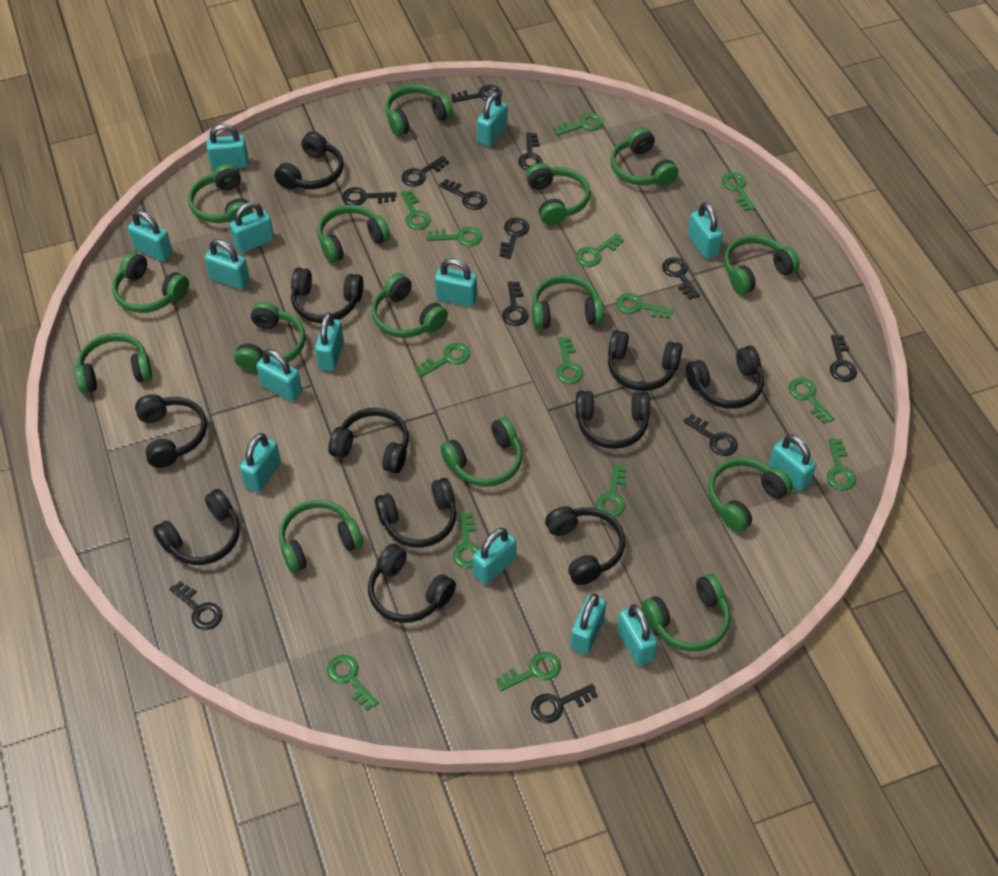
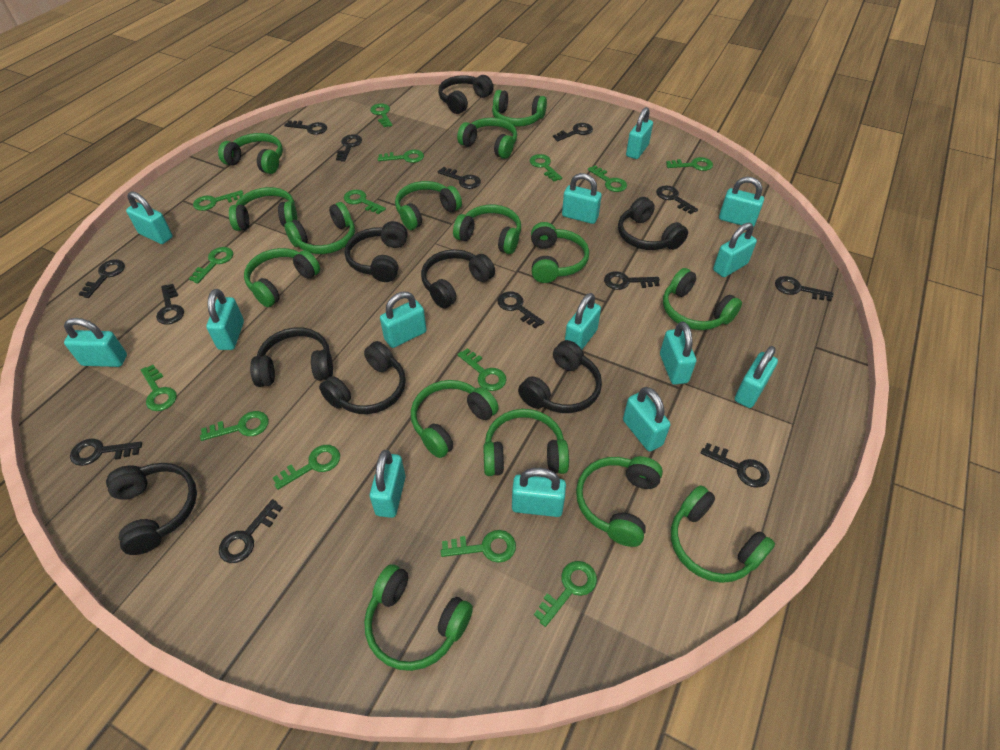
black headphones: [135,395,207,468] [153,489,240,565] [274,131,344,190] [291,267,363,323] [328,408,409,474] [368,544,456,623] [375,478,456,548] [545,506,625,585] [576,391,650,449] [608,330,682,391] [686,346,764,409] = 11 -> [106,463,197,555] [250,327,333,387] [319,341,406,414] [345,221,408,282] [421,249,495,308] [438,75,494,114] [518,340,602,413] [618,197,688,250] = 8
black key: [170,581,222,630] [342,187,397,205] [401,156,449,187] [439,179,487,210] [451,85,502,103] [500,218,530,259] [502,281,529,326] [518,133,543,170] [531,684,598,723] [662,257,700,300] [683,414,738,456] [830,335,857,382] = 12 -> [70,439,142,466] [79,259,125,298] [156,284,184,325] [219,499,283,563] [284,120,327,135] [336,134,362,162] [438,167,481,189] [497,291,544,328] [553,123,593,141] [604,271,660,290] [656,185,698,214] [701,443,770,488] [775,276,833,301] = 13

